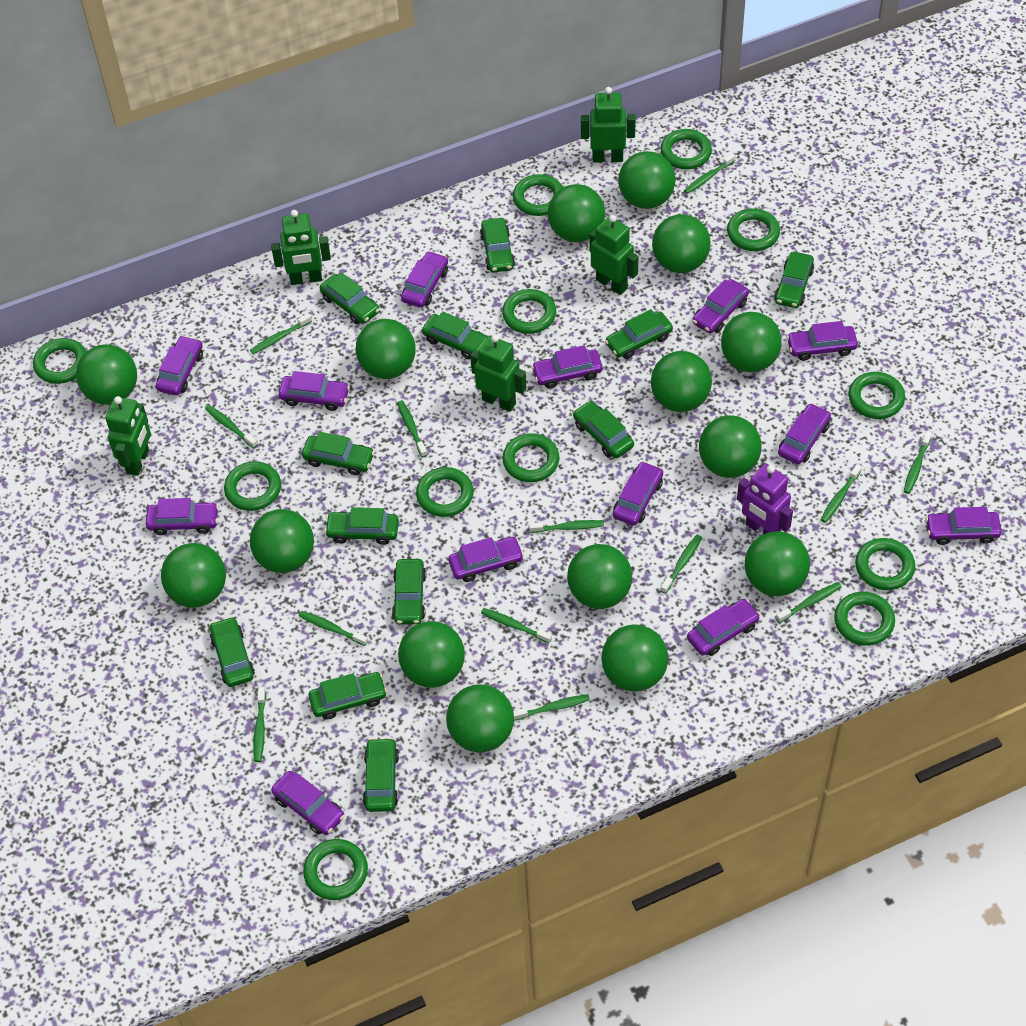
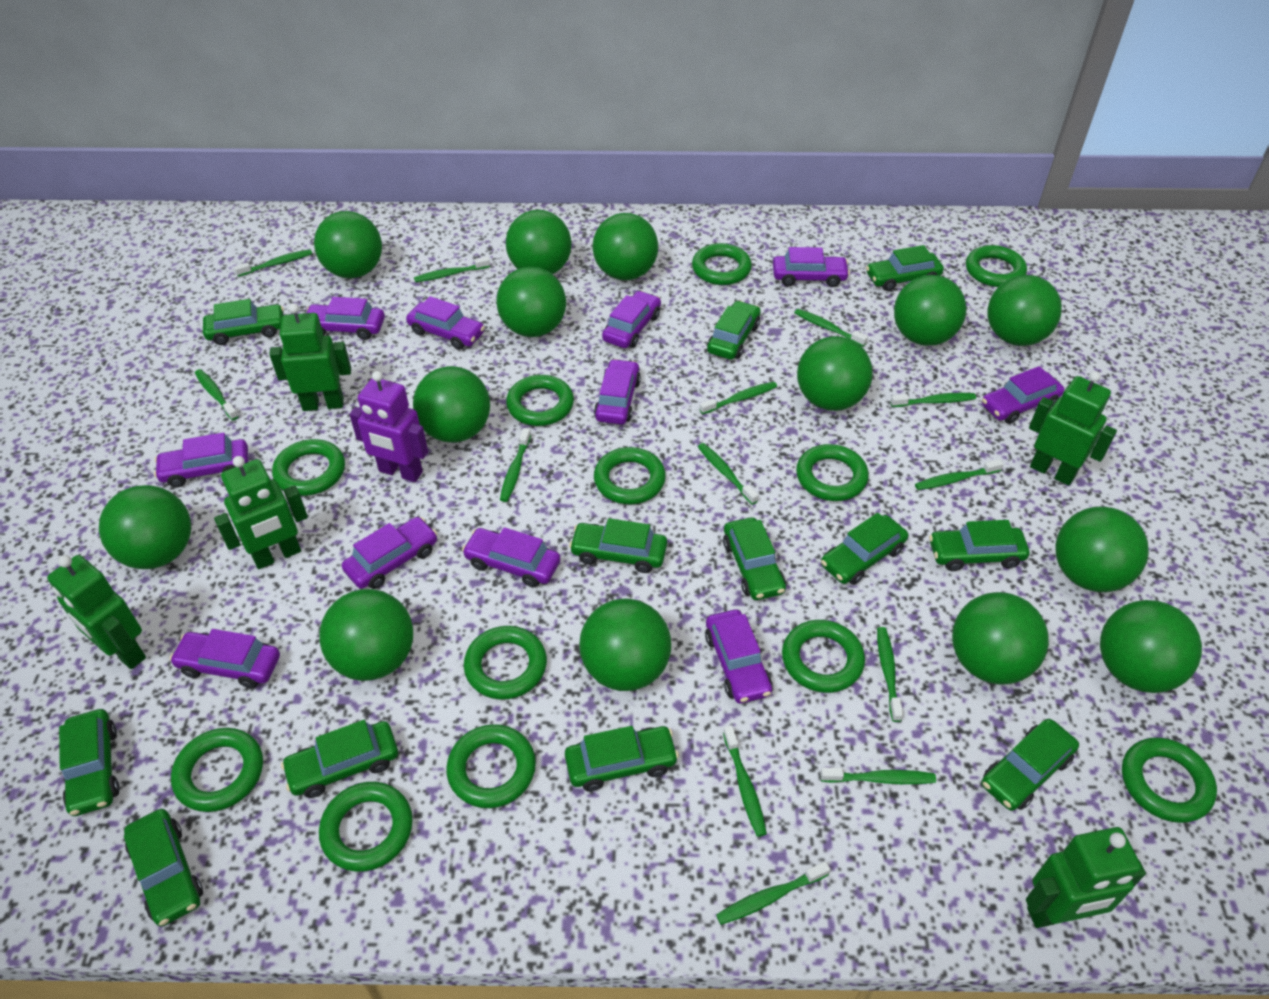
green ball: [76,344,137,405] [161,543,226,608] [250,509,314,573] [356,319,416,379] [398,621,465,688] [446,684,514,752] [548,184,605,242] [567,544,632,609] [602,624,668,692] [618,151,675,209] [651,351,712,412] [652,214,711,273] [699,415,762,478] [721,312,782,372] [745,531,810,596] = 15 -> [99,485,191,569] [314,211,382,278] [319,589,413,681] [413,366,490,443] [496,267,566,337] [506,210,572,274] [579,598,671,691] [592,213,658,280] [797,336,873,411] [894,275,966,346] [952,592,1049,685] [987,275,1062,346] [1055,507,1149,592] [1100,600,1202,693] = 14
purple car: [146,498,219,535] [156,336,203,395] [271,771,345,835] [279,371,350,411] [401,251,448,308] [448,537,524,582] [531,345,603,389] [613,461,663,526] [687,599,760,656] [692,279,749,333] [778,403,831,464] [787,321,858,361] [926,507,1002,545] = 13 -> [154,432,248,487] [170,629,280,689] [306,297,385,340] [342,517,438,589] [406,296,485,350] [462,527,560,587] [594,359,641,424] [602,291,661,348] [705,609,772,704] [773,247,850,287] [982,366,1064,424] = 11

